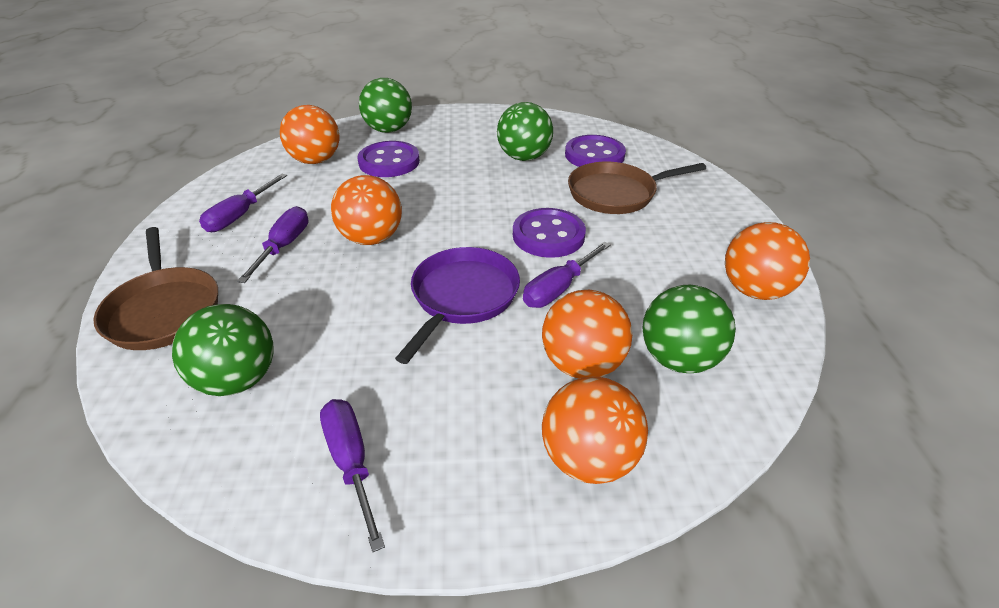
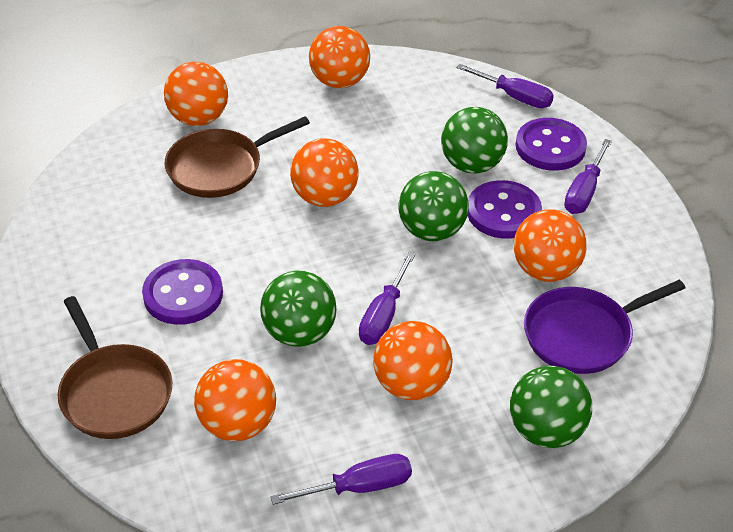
orange ball: [280,105,339,164] [331,175,402,245] [542,290,632,378] [542,377,648,484] [725,222,810,300] = 5 -> [164,62,228,126] [194,359,276,441] [290,138,359,207] [309,26,370,88] [373,321,453,400] [514,209,587,282] = 6

